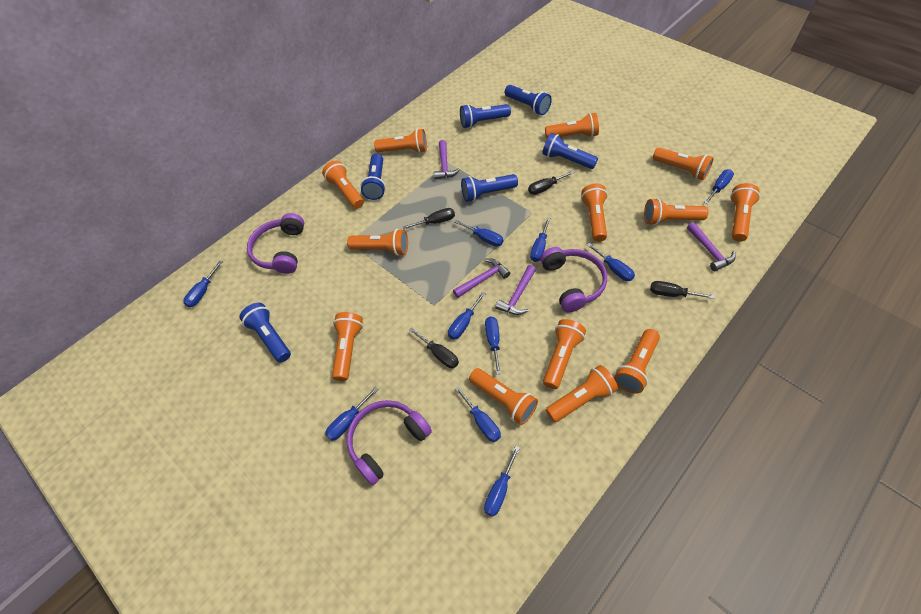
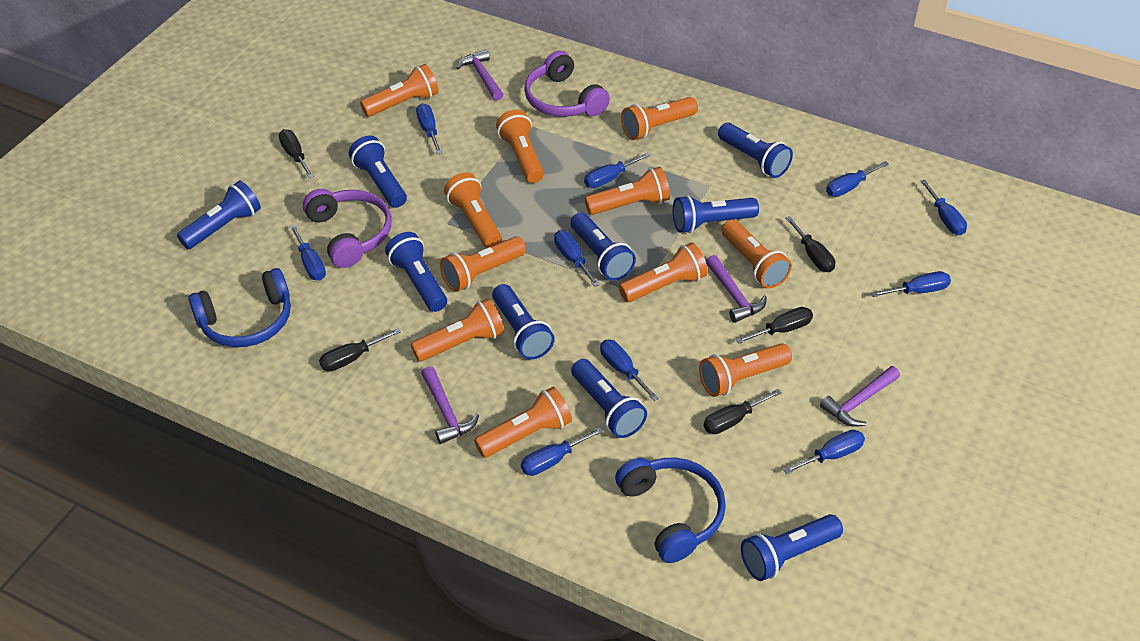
black screwdriver: [403,208,455,230] [409,328,459,368] [528,171,575,195] [650,281,715,299] = 4 -> [279,129,314,178] [319,328,401,372] [704,389,782,434] [736,307,813,344] [785,216,835,272] = 5
blue flashlight: [240,303,291,362] [361,153,386,200] [460,104,511,128] [461,174,518,202] [505,85,552,115] [542,133,598,169] = 6 -> [177,181,261,249] [349,135,407,208] [385,232,447,312] [492,284,555,360] [570,213,636,281] [571,359,647,438] [673,195,759,233] [718,123,793,178] [741,514,843,581] = 9
blue headphones: none = 0 -> [188,268,291,347] [615,457,726,563] = 2
orange flashlight: [322,161,364,209] [332,312,363,381] [347,229,408,256] [374,129,427,153] [469,368,538,425] [543,319,586,389] [545,113,599,138] [546,365,618,422] [581,184,608,242] [614,329,660,394] [644,198,709,225] [653,148,714,180] [730,183,760,242] = 13 -> [360,64,439,117] [411,298,504,362] [440,236,526,292] [444,172,502,248] [474,387,572,458] [496,110,544,183] [585,167,670,215] [619,243,708,302] [621,97,698,140] [699,343,792,397] [722,219,792,288] = 11
purple headphones: [247,213,304,274] [347,400,432,485] [540,247,607,312] = 3 -> [303,189,392,268] [524,51,610,117] = 2

